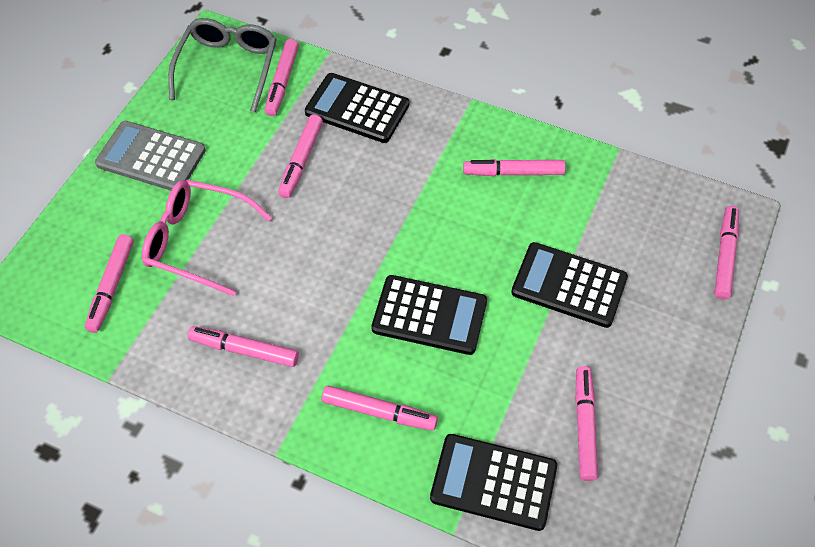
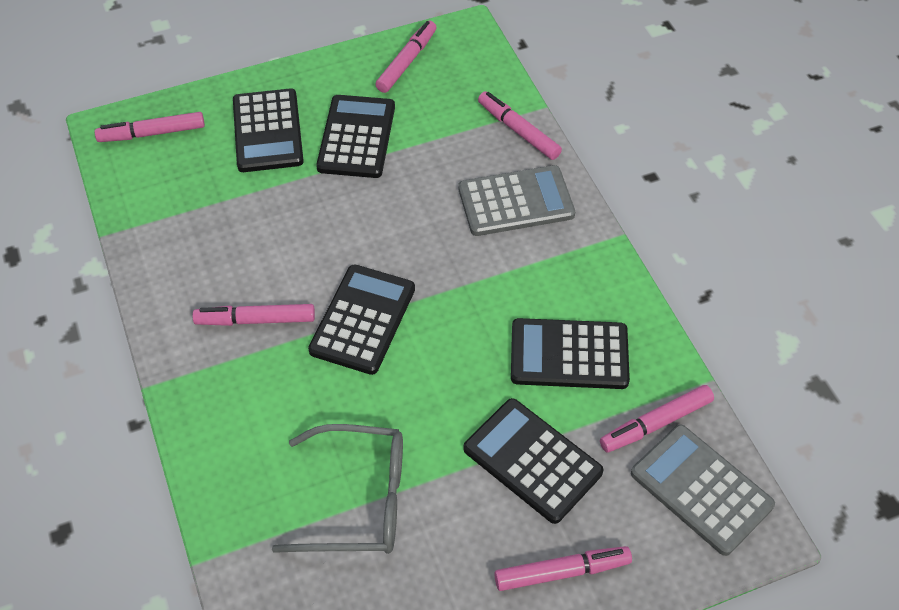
black calculator: [305,73,409,143] [372,275,487,355] [430,434,557,531] [511,242,628,328] = 4 -> [233,89,304,172] [308,264,415,375] [316,95,395,178] [464,398,603,524] [511,318,630,389] = 5
grey calculator: [95,121,206,191] = 1 -> [458,165,575,236] [631,424,775,556] = 2
pink glasses: [142,180,272,296] = 1 -> none = 0
pink marker: [85,234,134,333] [188,326,299,367] [265,39,299,116] [278,114,323,198] [322,386,438,431] [463,159,566,176] [575,366,598,481] [714,206,739,299] = 8 -> [95,112,205,142] [192,304,315,326] [375,20,437,93] [478,92,562,160] [494,546,632,591] [600,385,714,452] = 6

